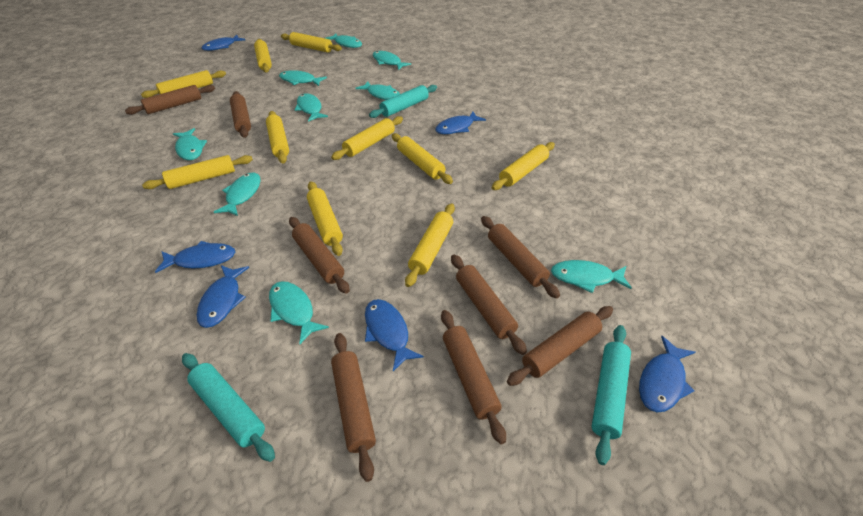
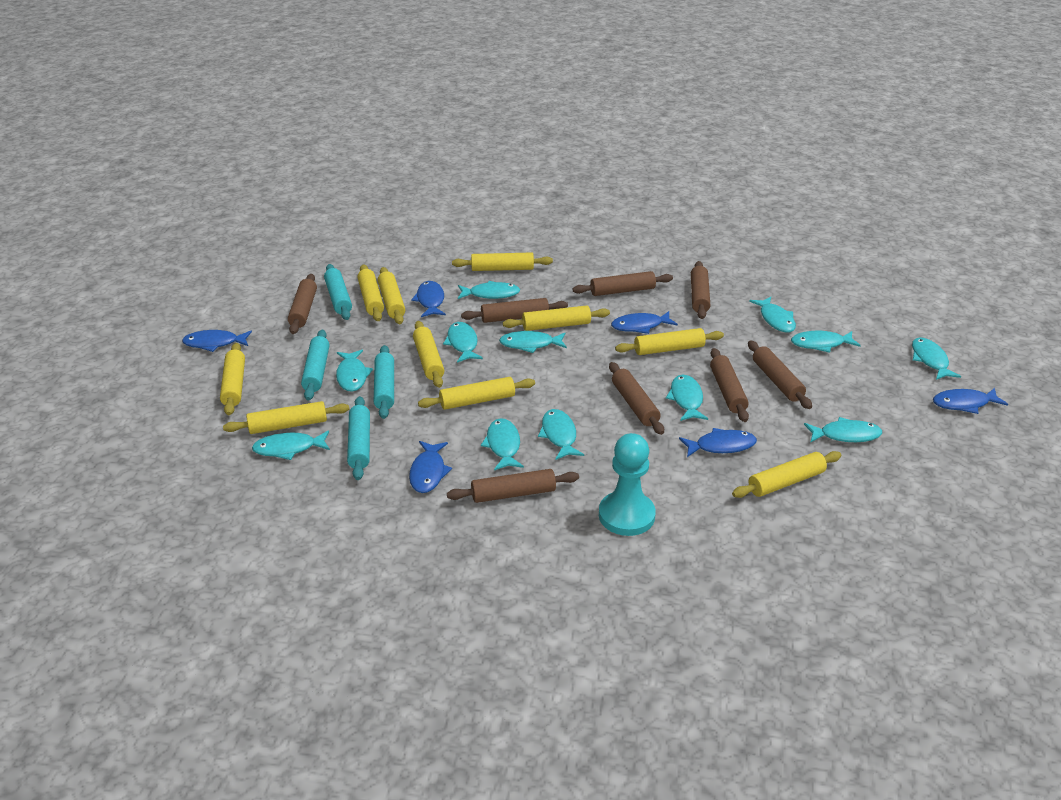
turquoise fish: [173,128,207,160] [214,172,261,216] [269,281,329,344] [279,70,327,86] [295,93,328,122] [325,33,362,48] [356,81,400,100] [373,51,411,70] [551,260,632,293] = 9 -> [252,431,330,460] [336,350,373,392] [443,322,483,363] [458,281,520,299] [481,418,524,470] [499,331,567,353] [538,409,584,460] [666,374,708,421] [749,297,796,332] [791,331,861,353] [804,417,882,443] [912,337,961,380] = 12
turquoise pawn: none = 0 -> [599,433,656,536] = 1
turquoise rolling pin: [182,353,275,462] [369,85,437,118] [591,325,631,465] = 3 -> [301,330,330,401] [324,264,352,320] [347,396,370,480] [374,345,394,419] = 4

